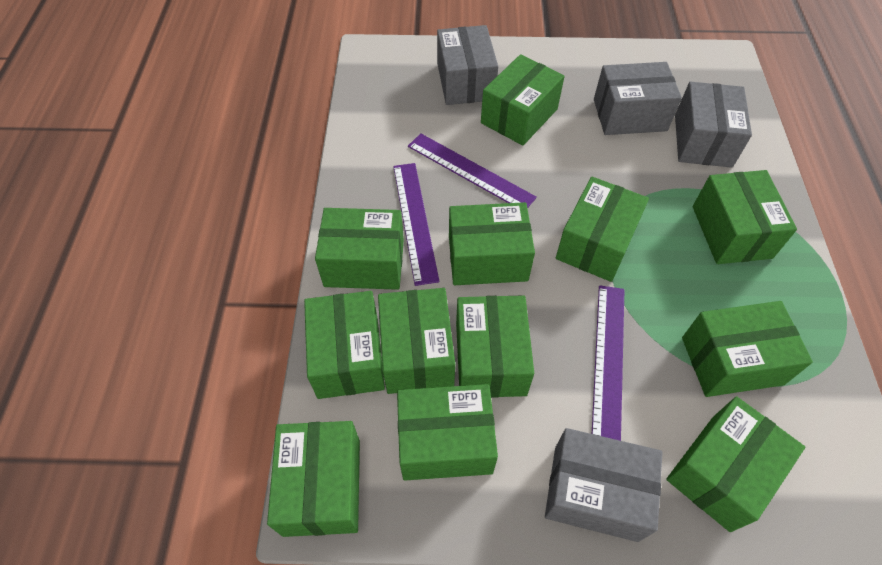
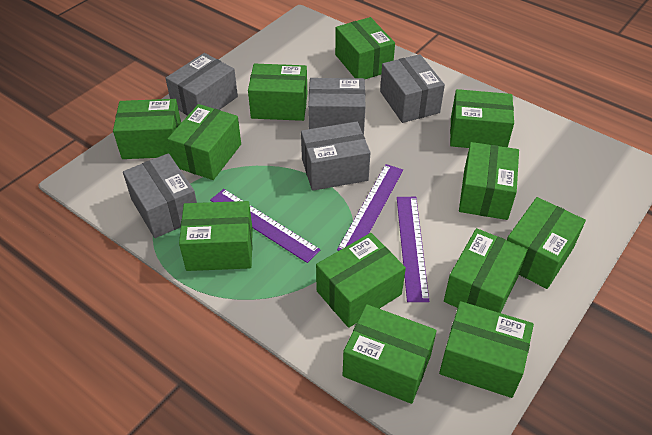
grey box: [437,25,498,105] [545,428,663,542] [594,62,682,135] [675,82,752,168] = 4 -> [123,153,197,238] [166,53,238,116] [301,122,370,191] [308,78,366,134] [380,54,445,123] = 5

